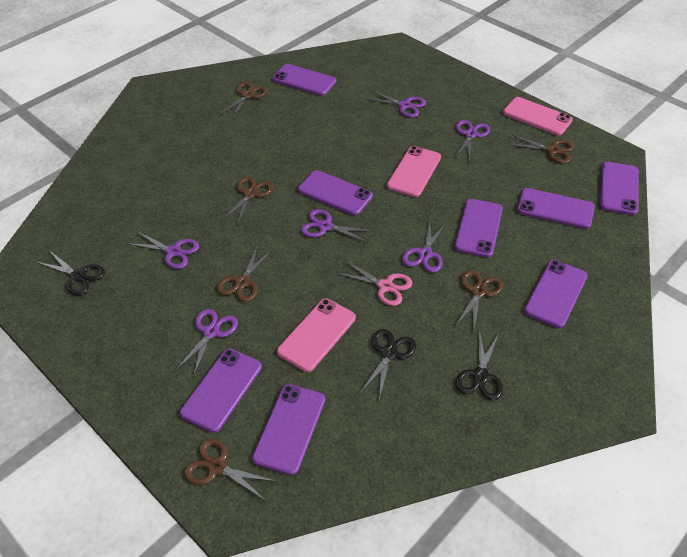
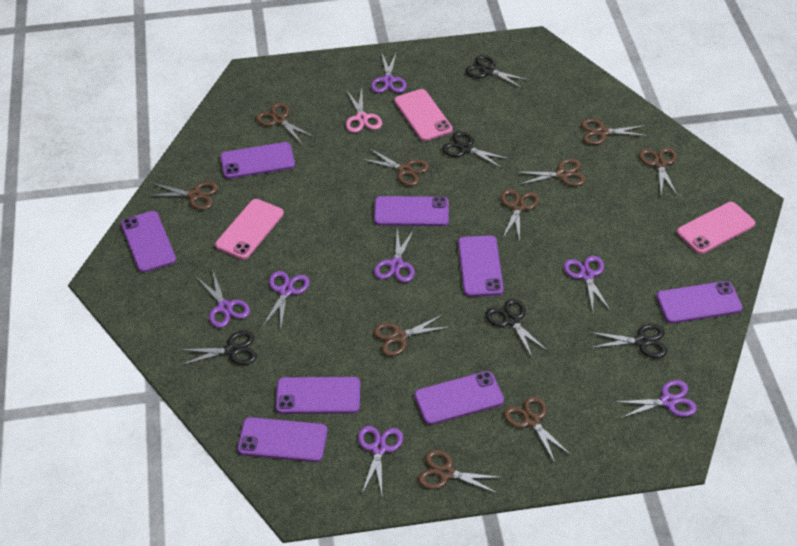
black scissors: [36,250,105,295] [359,329,416,399] [456,329,503,400] = 3 -> [179,331,257,365] [442,131,509,169] [466,55,530,89] [485,298,549,359] [589,324,667,358] = 5
brown scissors: [184,438,275,501] [217,244,273,302] [220,82,268,119] [222,177,273,226] [455,270,503,329] [508,135,574,163] = 6 -> [146,182,218,210] [256,103,314,144] [361,148,429,186] [373,314,451,356] [418,450,504,494] [501,189,539,242] [504,396,572,463] [515,159,586,186] [581,119,648,145] [639,147,678,196] = 10
purple scissors: [127,231,199,269] [175,309,238,377] [301,209,373,242] [365,90,426,117] [402,221,447,273] [454,120,490,162] = 6 -> [196,272,250,328] [262,271,310,331] [358,426,403,494] [371,51,406,93] [374,229,415,282] [564,256,611,311] [615,380,697,418] = 7

